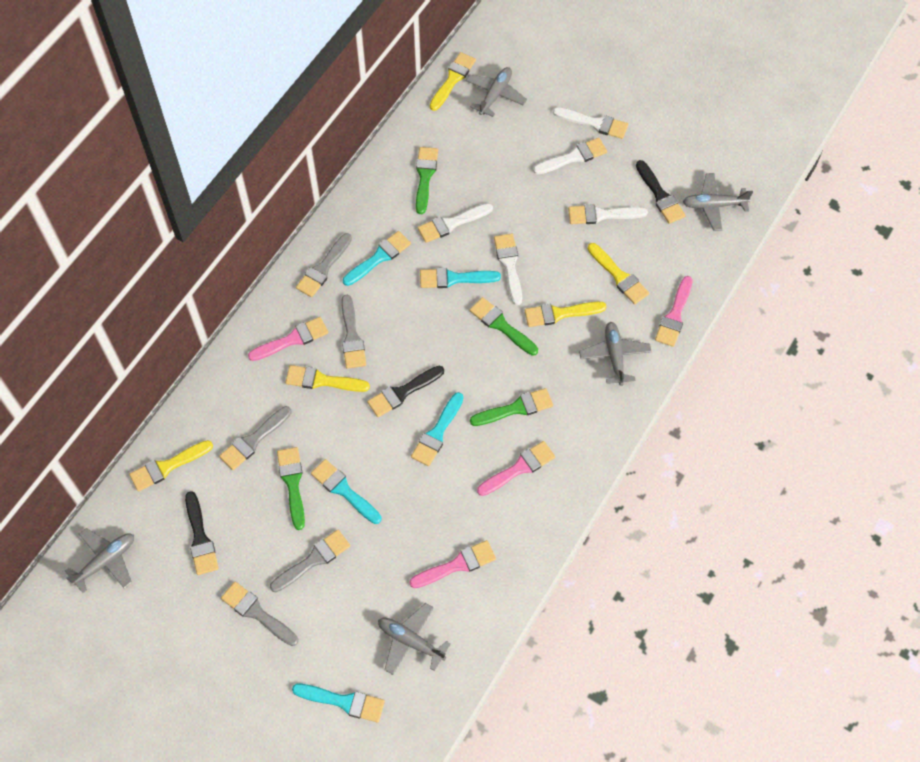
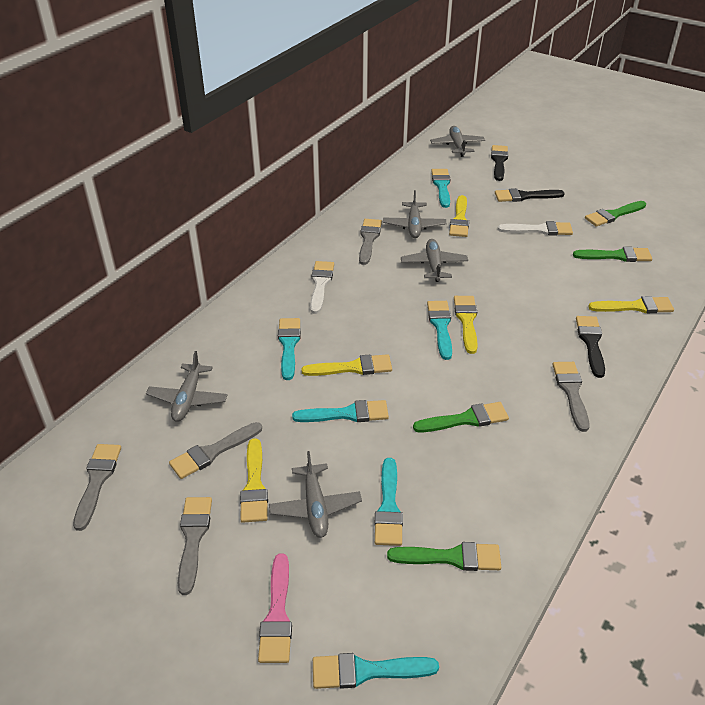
pink brush: [248,317,328,361] [409,540,496,588] [477,441,555,496] [655,276,693,347] = 4 -> [258,553,292,663] = 1
turquoise brush: [292,684,385,722] [311,459,381,524] [343,231,411,286] [411,392,464,466] [420,268,501,288] = 5 -> [278,318,301,380] [292,400,389,422] [313,653,439,689] [374,458,403,546] [427,301,452,360] [431,169,450,208] = 6
white brush: [418,203,493,243] [494,234,522,305] [533,138,607,175] [553,107,628,139] [568,204,648,224] = 5 -> [310,261,334,314] [498,221,573,235] = 2

